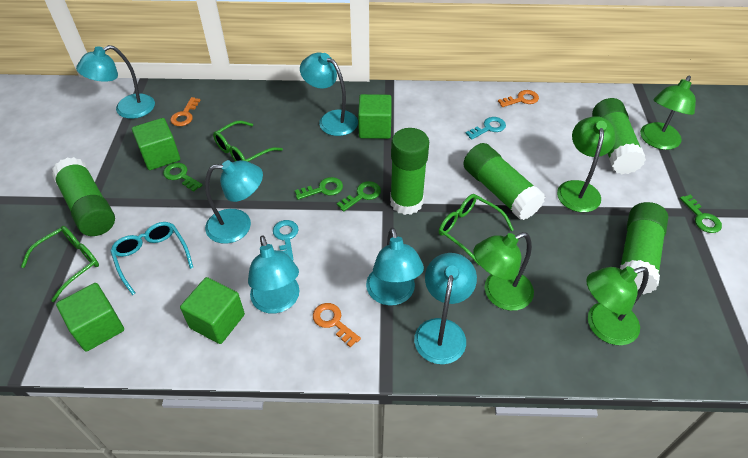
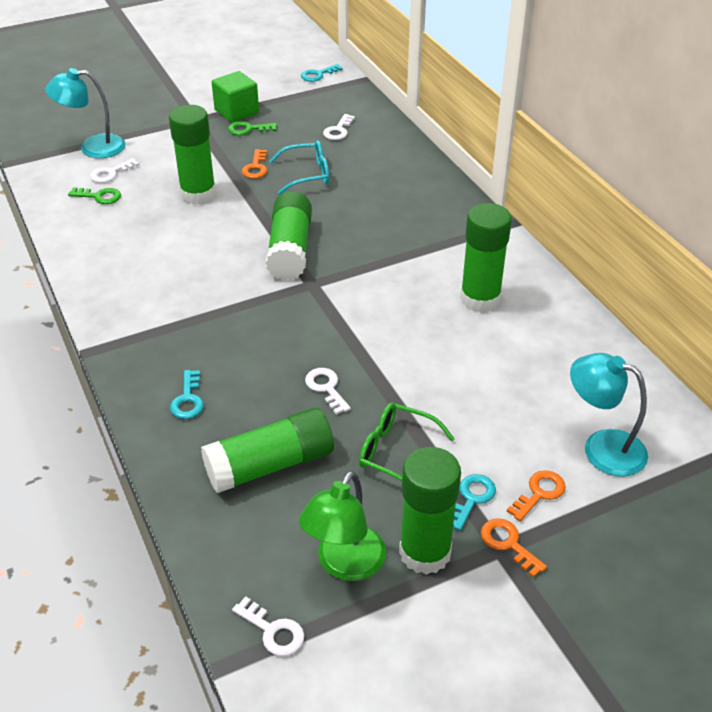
green cube: [56,283,124,352] [132,118,180,170] [180,277,245,344] [358,94,392,139] = 4 -> [212,71,259,123] = 1
green glasses: [21,226,99,302] [213,120,283,162] [439,194,514,265] = 3 -> [359,402,455,481] = 1
green key: [163,163,203,192] [295,177,343,200] [337,181,381,212] [680,195,722,233] = 4 -> [68,187,121,204] [228,121,277,135] = 2
green lamp: [473,232,534,311] [557,116,616,212] [586,266,649,345] [640,76,696,150] = 4 -> [299,471,386,581] = 1
turquoise key: [273,220,299,260] [465,117,506,140] = 2 -> [170,370,204,419] [301,64,343,82] [453,474,496,531] = 3
turquoise lamp: [76,45,155,119] [205,160,263,244] [248,236,300,314] [300,52,358,136] [366,227,424,306] [414,253,477,364] = 6 -> [45,68,126,158] [570,353,648,477] = 2
white key: none = 0 -> [90,158,139,183] [232,596,304,656] [305,368,351,415] [323,114,355,140] = 4

